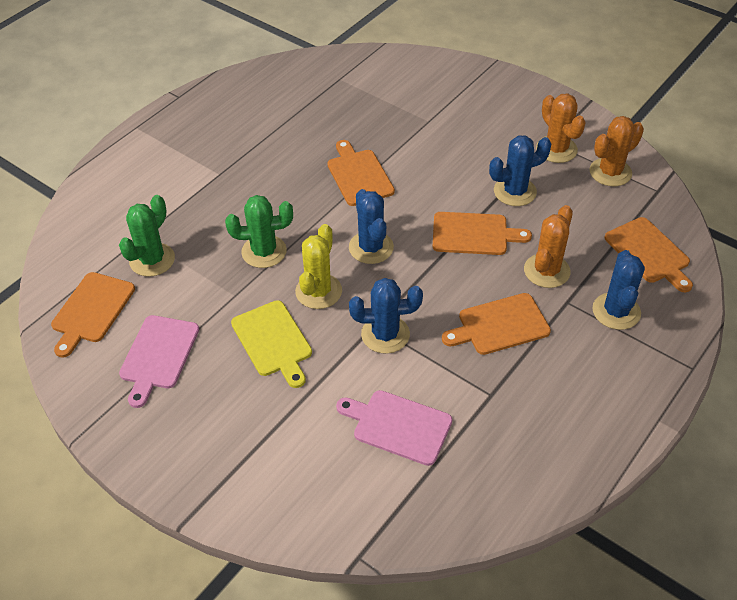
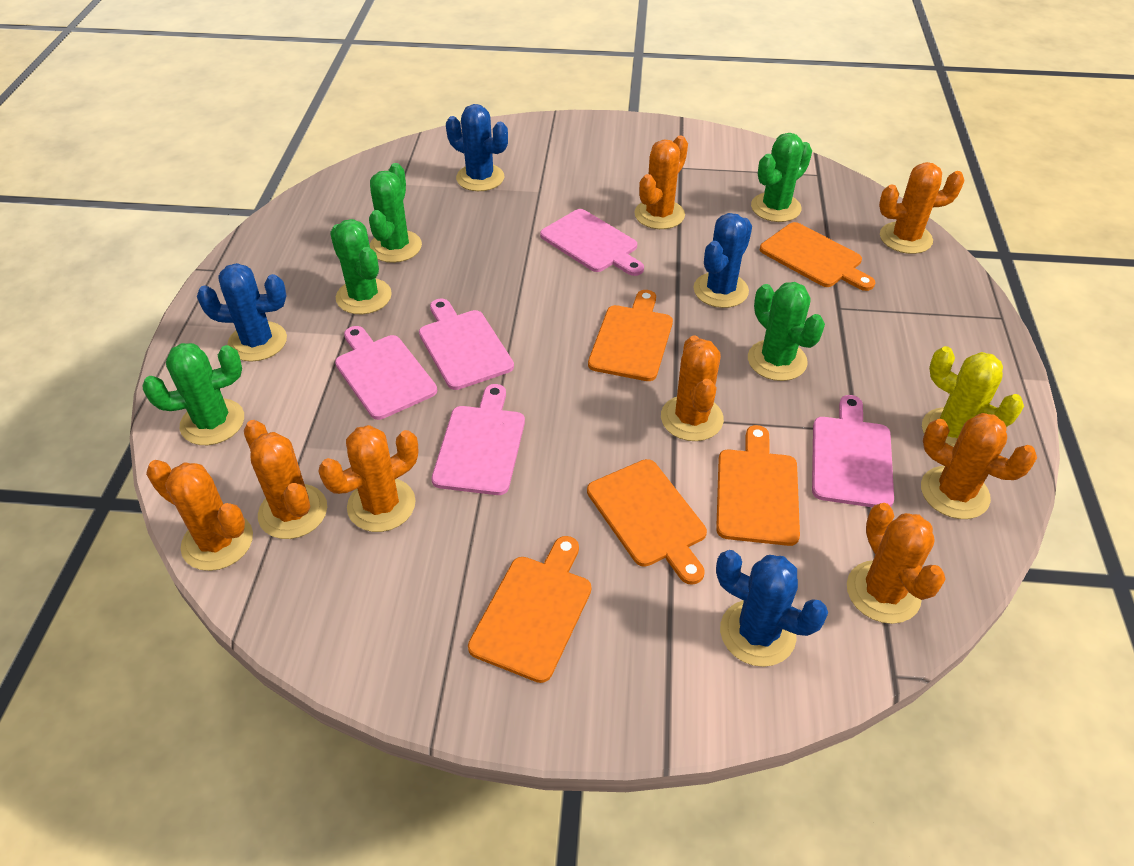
green cactus: [119,195,175,277] [225,195,293,268] = 2 -> [142,343,244,445] [330,219,392,314] [369,163,422,263] [748,282,825,381] [751,133,812,222] = 5
orange cactus: [524,205,573,288] [536,94,586,163] [590,116,644,186] = 3 -> [146,460,253,571] [244,420,327,539] [318,425,419,532] [634,136,688,229] [661,336,724,441] [847,503,946,624] [879,162,965,254] [921,413,1037,519] = 8
pink cutting board: [119,315,199,408] [336,390,452,466] = 2 -> [335,326,437,420] [419,298,514,390] [432,384,525,495] [540,209,644,276] [812,395,894,507] = 5
yellow cutting board: [231,300,312,388] = 1 -> none = 0

